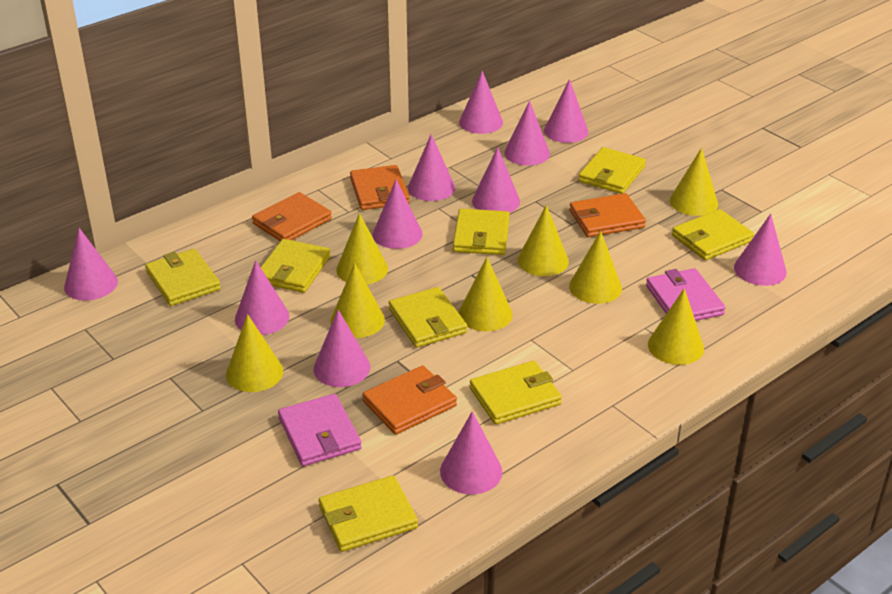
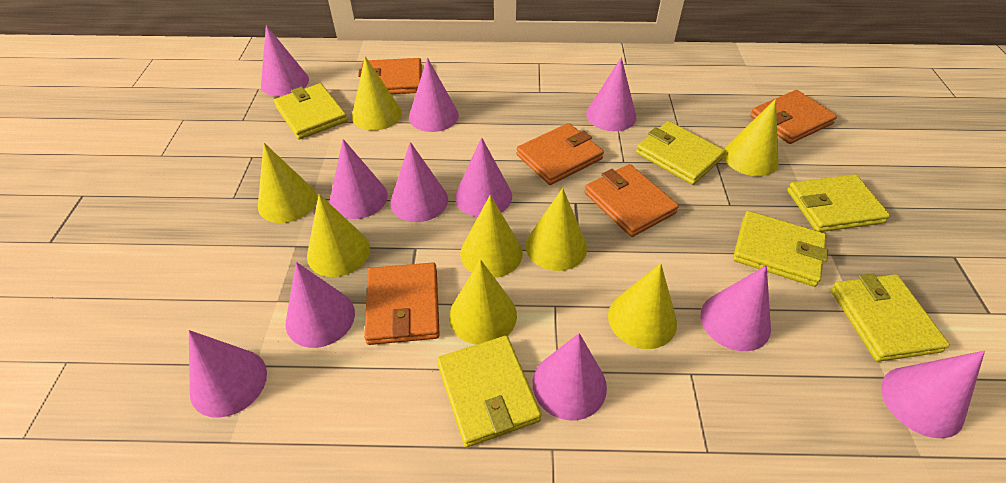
orange wallet: [252,192,332,241] [350,165,410,210] [362,365,457,435] [569,193,646,237] = 4 -> [358,58,422,94] [364,263,440,345] [516,123,604,185] [584,164,679,237] [750,90,837,144] = 5
pink wallet: [278,394,362,466] [646,268,726,321] = 2 -> none = 0
yellow wallet: [145,249,221,306] [260,239,331,293] [319,475,418,552] [389,287,467,348] [453,209,510,255] [470,361,562,425] [578,147,646,194] [672,209,754,260] = 8 -> [274,83,348,139] [437,336,541,447] [636,121,725,185] [733,211,828,287] [787,174,890,232] [830,273,950,362] = 6

